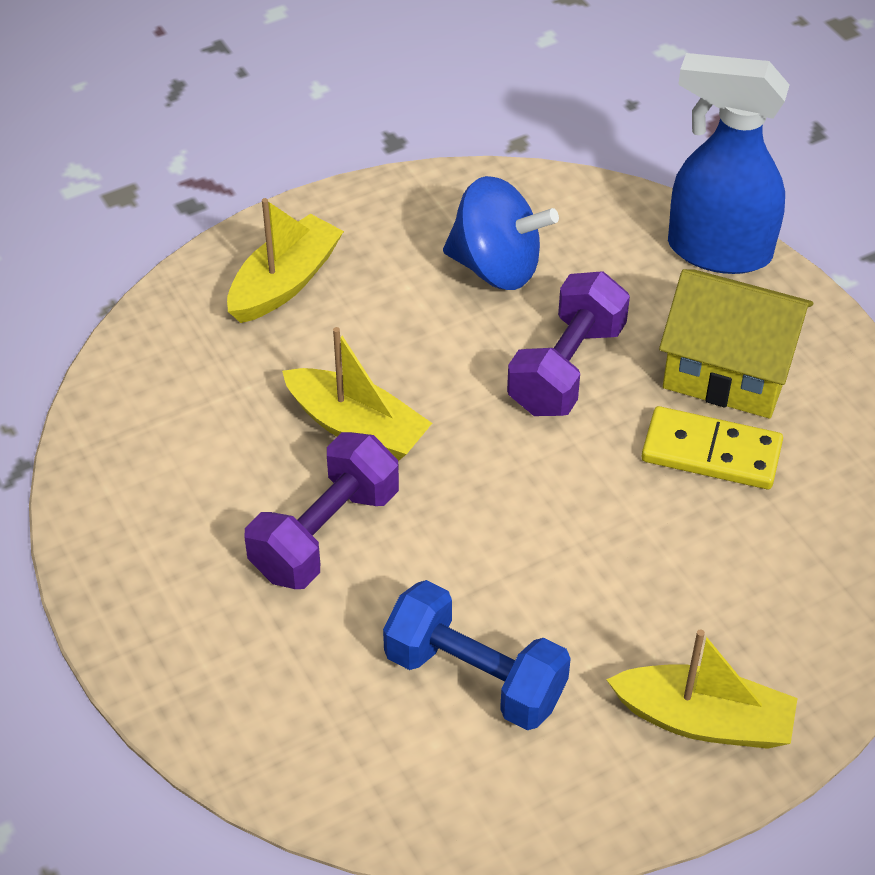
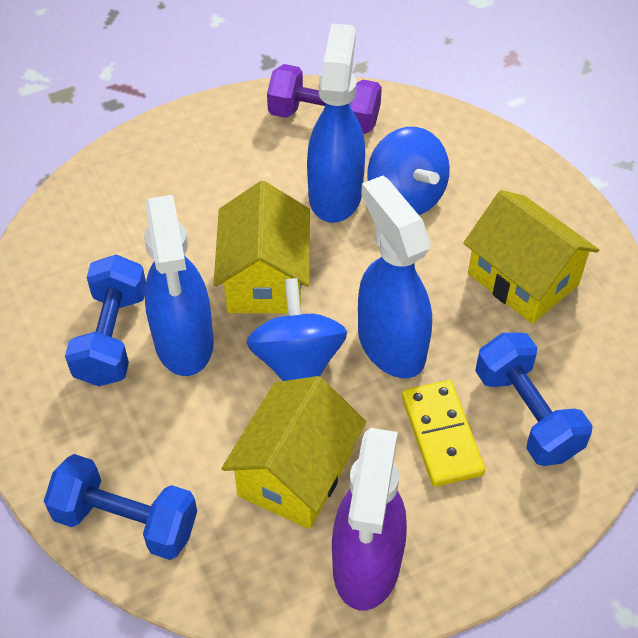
blue dumbbell: [383,580,571,730] = 1 -> [44,454,197,560] [65,255,146,386] [475,332,593,466] = 3
blue spinning top: [443,176,559,290] = 1 -> [246,278,347,381] [367,127,450,215] = 2
blue spray bottle: [668,53,789,274] = 1 -> [144,195,214,376] [307,24,365,223] [358,176,432,378] = 3
purple dumbbell: [244,432,399,589] [507,271,630,416] = 2 -> [267,64,382,134] = 1
purple spray bottle: none = 0 -> [332,428,407,610] = 1
yellow boat: [227,198,344,323] [282,327,432,461] [606,629,798,749] = 3 -> none = 0
yellow house: [659,269,813,419] = 1 -> [214,181,310,313] [222,376,366,529] [463,190,599,324] = 3

